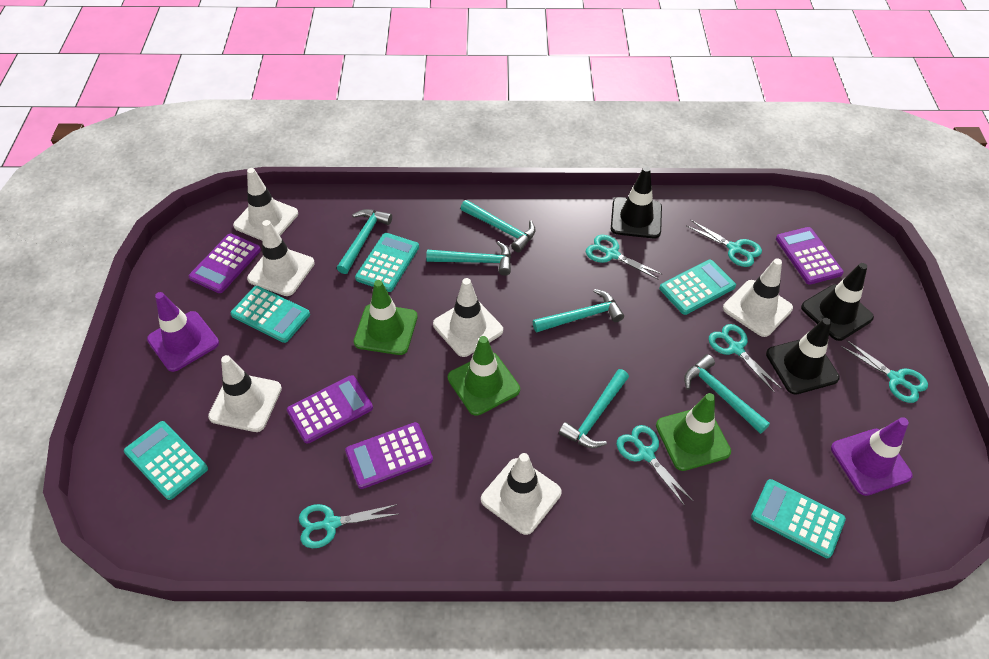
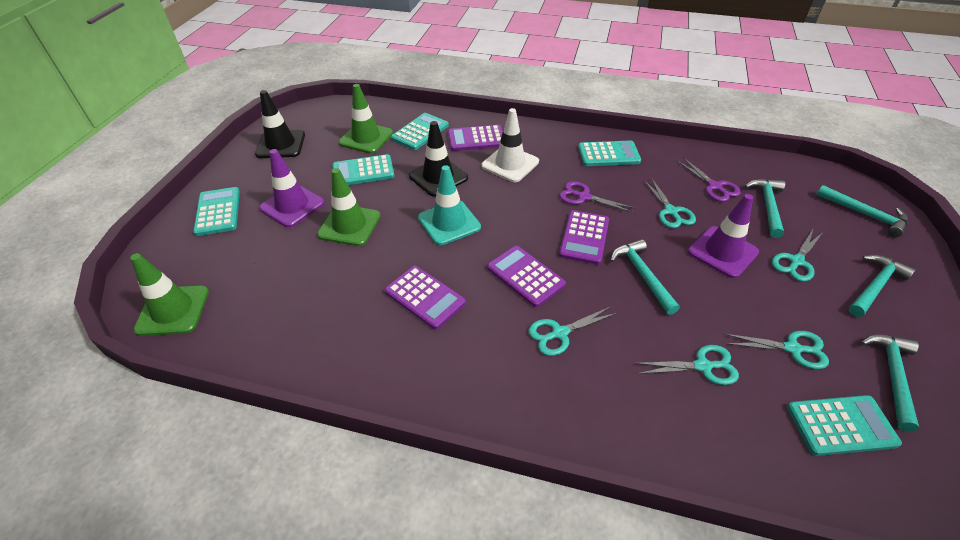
black traffic cone: [611,166,662,239] [766,318,840,395] [801,263,874,341] = 3 -> [255,90,305,158] [409,121,468,197] = 2
purple scissors: none = 0 -> [559,181,636,213] [677,158,741,202] = 2
turquoise hammer: [337,209,392,274] [426,241,511,276] [461,200,536,253] [533,289,624,333] [559,369,629,448] [684,354,770,434] = 6 -> [610,239,680,315] [745,179,785,238] [816,185,908,237] [849,255,916,317] [861,334,919,431] = 5
turquoise scissors: [299,504,398,548] [585,235,663,280] [616,425,693,506] [687,220,762,267] [708,324,781,392] [841,340,928,403] = 6 -> [528,307,617,356] [635,345,739,385] [643,178,696,228] [724,331,829,369] [772,230,823,282] = 5
turquoise traffic cone: none = 0 -> [418,165,481,245] = 1
white traffic cone: [208,355,282,432] [233,168,298,240] [247,220,315,296] [433,278,503,357] [481,453,562,535] [723,259,793,337] = 6 -> [481,108,539,182] = 1

